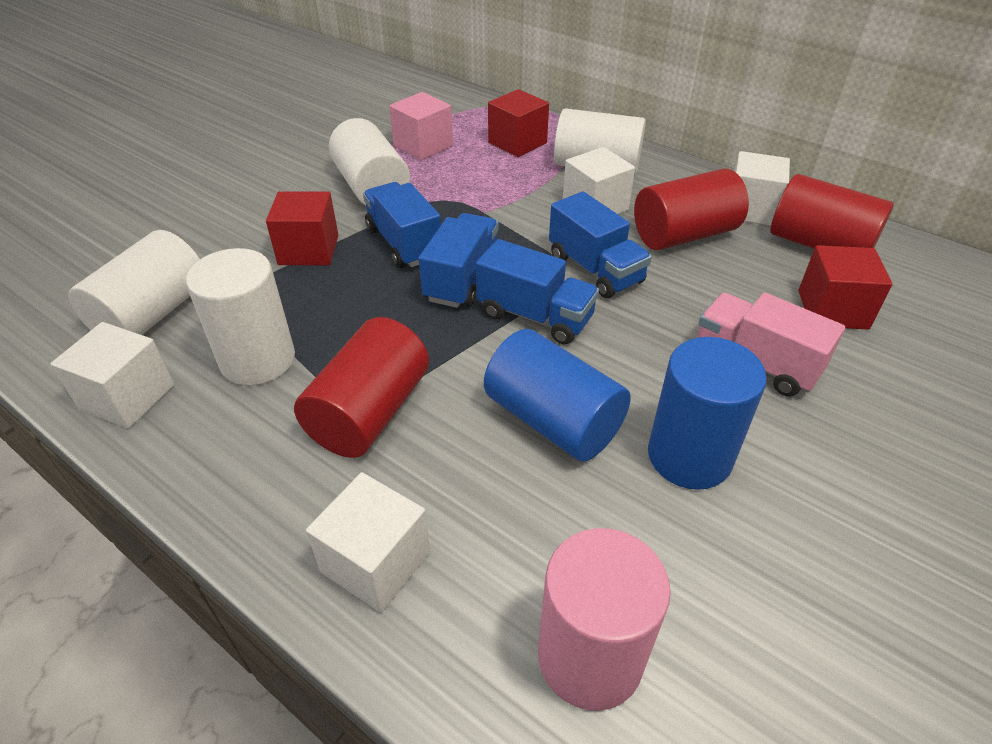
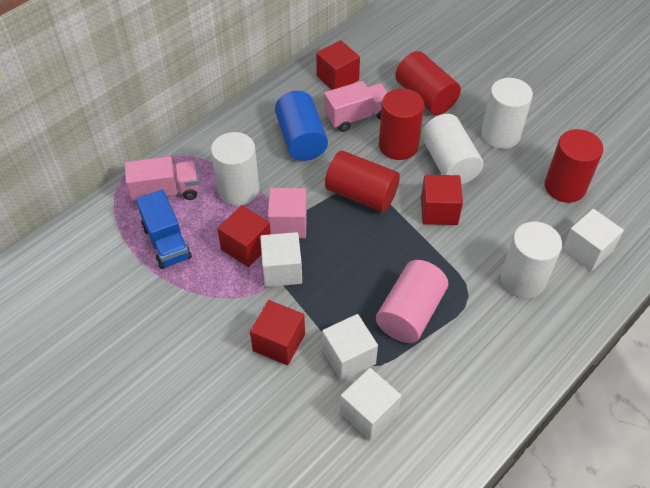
blue cylinder: [484,329,631,462] [648,337,767,490] = 2 -> [275,91,328,161] = 1
blue truck: [363,182,441,268] [419,213,499,308] [476,239,599,345] [549,191,652,298] = 4 -> [136,189,192,269] = 1
pink truck: [697,293,845,396] = 1 -> [125,156,199,201] [324,81,388,132] = 2
red cube: [266,191,338,265] [488,89,549,157] [798,245,893,330] = 3 -> [217,205,271,267] [250,300,305,365] [316,40,360,90] [421,175,463,225] = 4
red cylinder: [294,317,429,458] [634,169,749,250] [771,174,894,249] = 3 -> [325,151,400,212] [379,88,424,160] [395,51,461,115] [545,129,603,203] = 4

